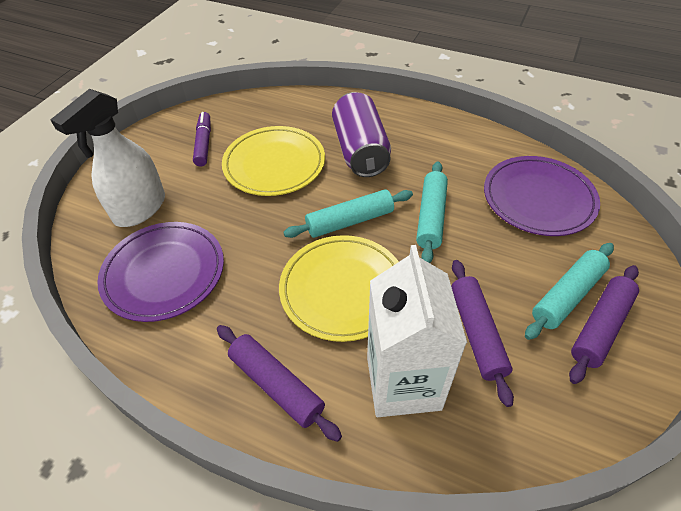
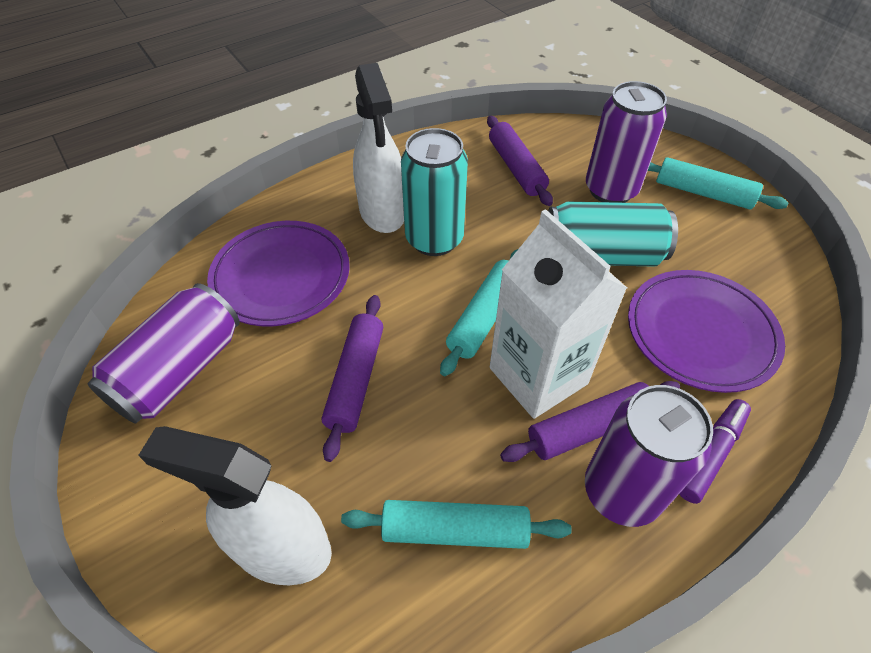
purple can: [332,92,391,177] = 1 -> [88,283,240,424] [585,385,713,527] [586,81,667,203] = 3
turquoise can: none = 0 -> [401,128,468,256] [548,202,678,267] = 2
white spray bottle: [50,89,165,227] = 1 -> [138,426,332,585] [353,63,404,233] = 2
yellow plate: [222,126,325,196] [279,235,399,342] = 2 -> none = 0

